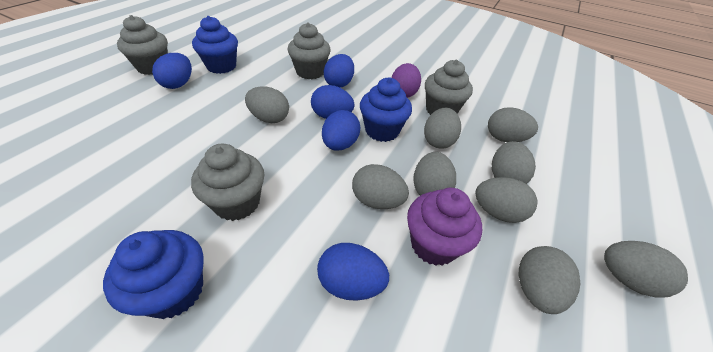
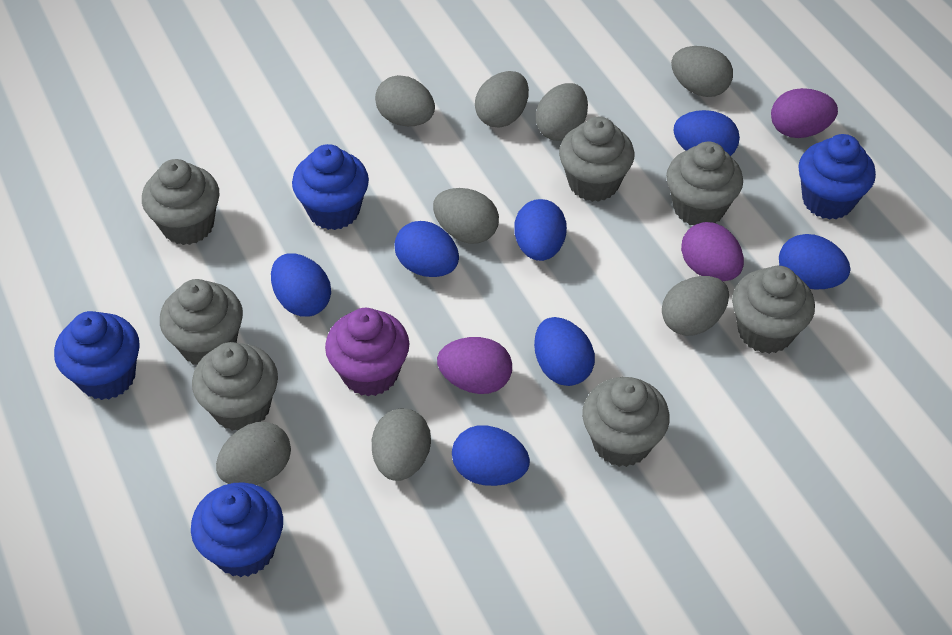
blue cupcake: [103,230,204,319] [192,16,238,74] [360,77,412,142] = 3 -> [54,311,140,400] [191,482,283,577] [292,144,369,230] [798,134,876,220] = 4
blue egg: [152,53,192,89] [311,85,354,119] [317,243,389,301] [322,110,361,151] [324,54,354,88] = 5 -> [271,253,331,317] [395,221,459,277] [452,425,530,486] [514,199,567,261] [534,317,595,386] [673,110,740,156] [779,234,851,289] = 7
grey cupcake: [117,15,168,75] [191,144,265,221] [287,22,331,79] [425,60,473,115] = 4 -> [142,159,219,245] [160,279,243,365] [192,342,278,431] [559,117,634,202] [582,377,670,467] [666,142,743,225] [732,266,815,354] = 7
grey egg: [245,86,289,123] [352,164,409,209] [413,152,456,196] [424,108,461,149] [475,177,537,223] [488,107,538,142] [492,141,536,184] [518,246,581,314] [604,241,688,298] = 9 -> [216,422,291,485] [372,408,431,481] [375,75,435,126] [433,188,499,244] [475,71,529,128] [536,83,588,141] [662,276,729,336] [671,46,733,97] = 8
purple egg: [392,63,421,98] = 1 -> [437,337,512,394] [681,222,744,281] [771,88,838,138] = 3

